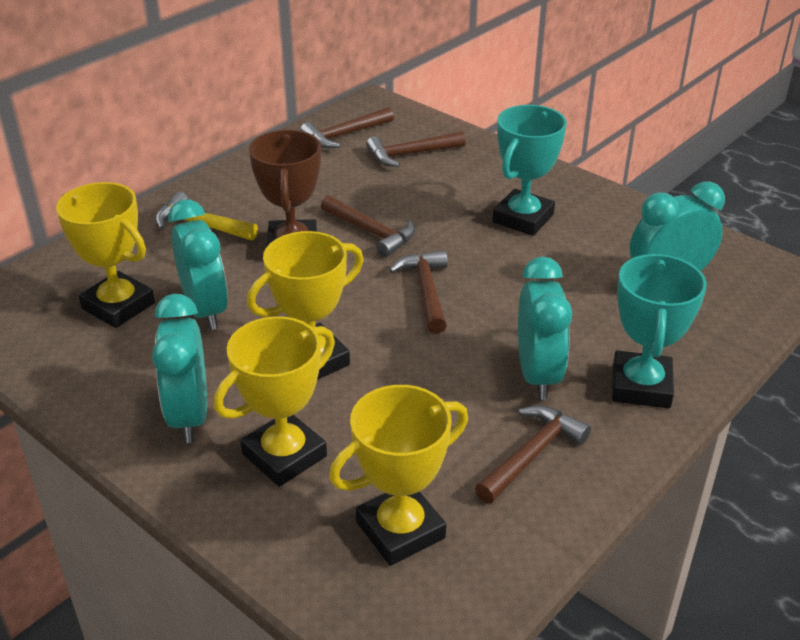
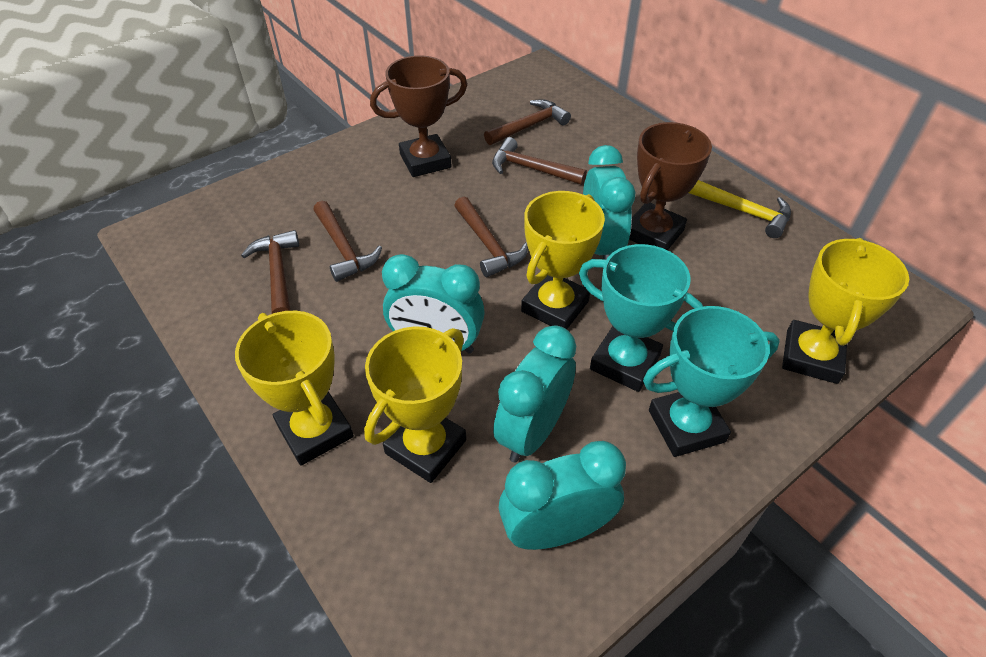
brown trophy: [249,130,321,247] = 1 -> [370,55,467,177] [629,122,712,250] = 2

